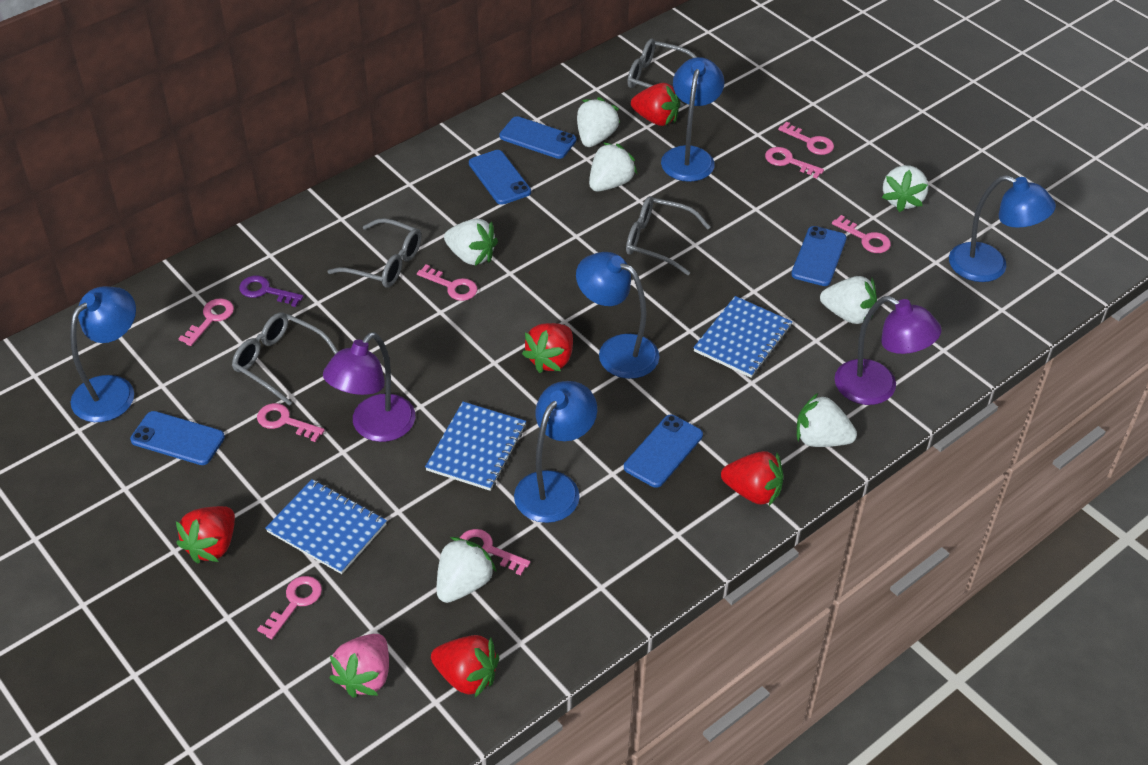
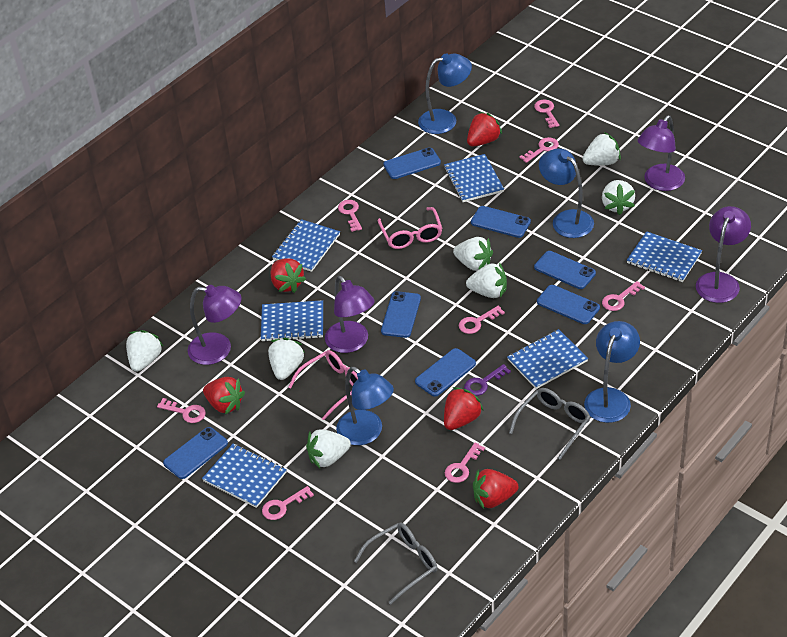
blue lamp: [70,286,136,422] [514,381,597,523] [576,252,659,379] [661,57,724,182] [949,175,1056,282] = 5 -> [336,367,394,445] [418,53,472,134] [539,149,594,238] [584,321,640,423] = 4
blue notebook: [265,479,387,574] [425,402,526,491] [693,296,792,378] = 3 -> [202,444,287,508] [261,300,323,342] [272,219,340,272] [444,154,504,202] [507,329,588,389] [627,231,702,282] = 6
blue phone: [130,411,225,465] [469,150,531,205] [499,116,576,159] [624,415,703,488] [791,226,847,286] = 5 -> [163,427,228,479] [381,291,421,338] [383,148,441,179] [415,348,476,397] [471,206,531,238] [534,251,596,289] [537,285,600,324] = 7
grey glasses: [232,312,338,406] [327,218,421,288] [626,196,710,275] [627,39,697,107] = 4 -> [354,522,438,605] [509,388,590,460] = 2
pink glasses: none = 0 -> [288,350,358,420] [378,207,442,249] = 2
pink strawberry: [330,634,389,698] = 1 -> none = 0
purple lamp: [323,332,415,442] [835,296,942,405] = 2 -> [187,285,242,365] [325,276,375,353] [637,115,685,191] [696,206,751,303] = 4

